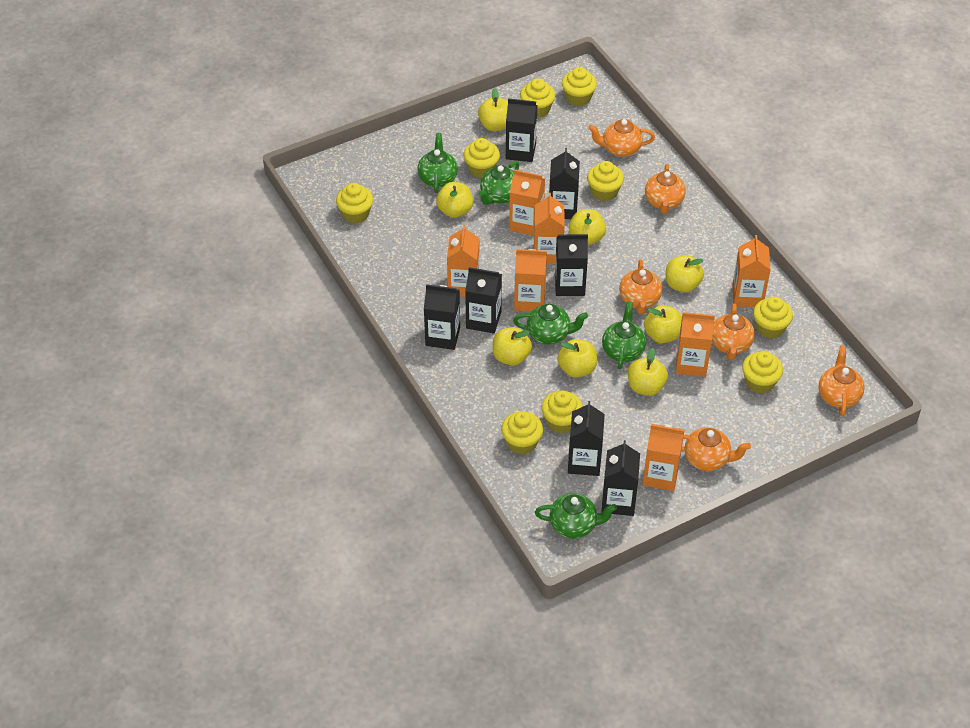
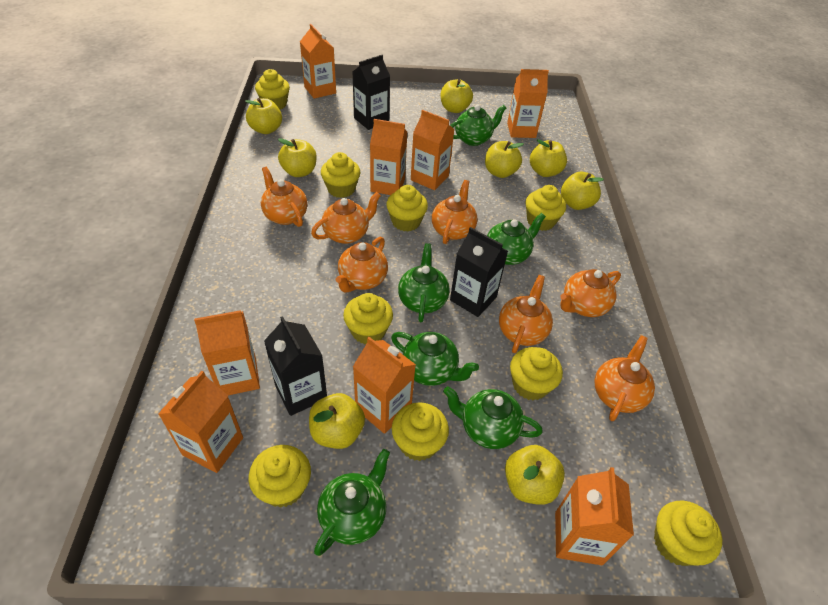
black carton: [424,284,460,350] [465,267,502,334] [506,98,537,162] [549,148,580,219] [555,234,588,296] [568,401,605,476] [601,440,640,516] = 7 -> [264,316,327,416] [353,55,390,130] [450,227,508,317] = 3
green teapot: [417,133,458,193] [479,161,519,205] [513,304,588,345] [535,493,617,539] [602,302,646,370] = 5 -> [314,449,390,556] [391,332,479,386] [398,243,450,323] [443,386,543,449] [450,105,506,146] [487,213,546,265] = 6
orange carton: [447,225,480,297] [509,170,545,236] [514,249,547,312] [534,193,564,264] [643,424,684,491] [676,312,715,377] [732,235,771,307] = 7 -> [158,371,243,473] [194,310,260,395] [300,24,336,99] [353,337,416,434] [370,119,407,195] [411,110,455,190] [507,69,549,138] [555,467,634,565] = 8
orange teapot: [588,119,655,157] [619,259,662,314] [645,164,686,214] [682,427,751,471] [712,303,755,360] [819,346,864,416] = 6 -> [261,167,307,227] [311,192,381,244] [336,237,388,293] [432,180,478,244] [499,275,553,353] [560,269,621,317] [595,335,655,421] = 7

